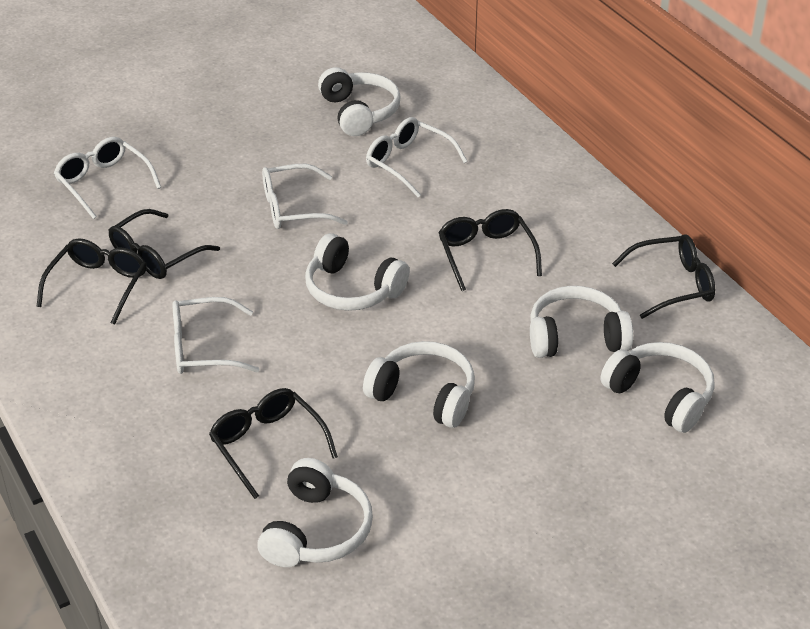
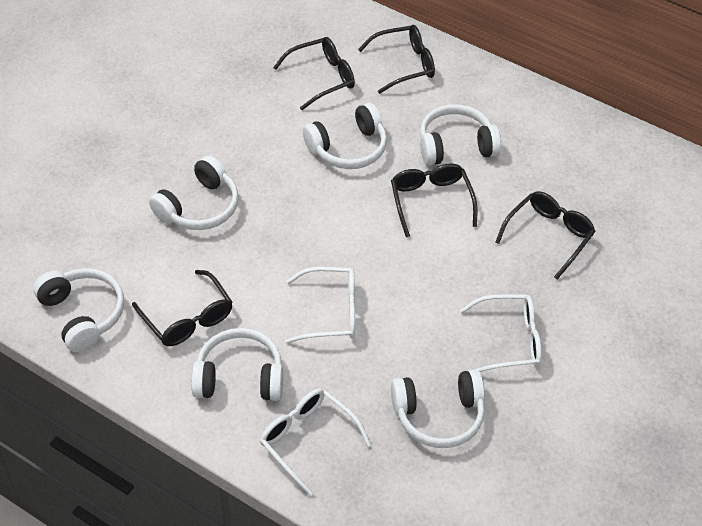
white glasses: [54,137,161,219] [173,297,260,374] [262,164,348,229] [366,117,467,197] = 4 -> [260,388,371,496] [285,267,355,344] [460,294,542,372] = 3

